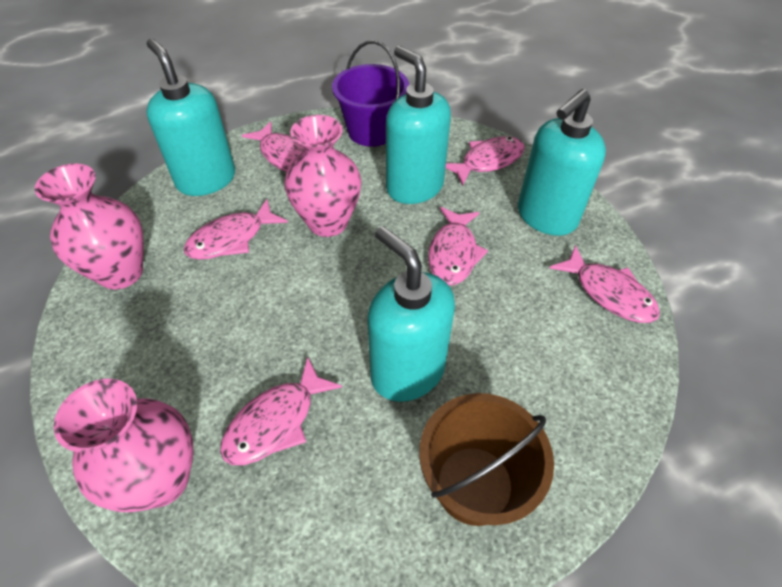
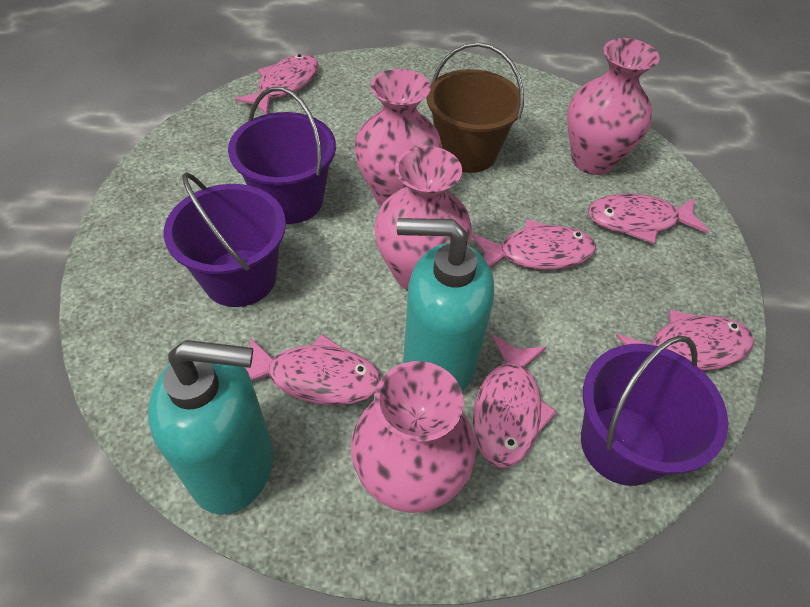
pink vase: [35,164,144,290] [54,379,193,512] [284,115,361,237] = 3 -> [351,361,476,513] [354,69,442,206] [374,146,472,291] [567,38,660,175] = 4
purple bucket: [332,40,409,146] = 1 -> [164,172,286,307] [228,87,336,224] [581,335,728,486] = 3
turquoise soap dispenser: [146,39,235,196] [367,226,455,402] [386,46,451,204] [518,89,606,236] = 4 -> [148,340,273,515] [397,218,494,391] = 2

